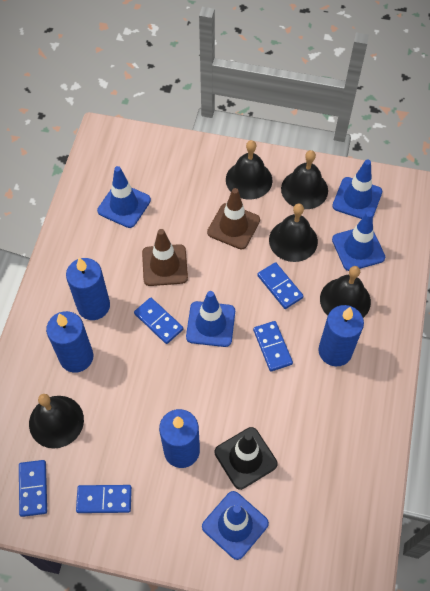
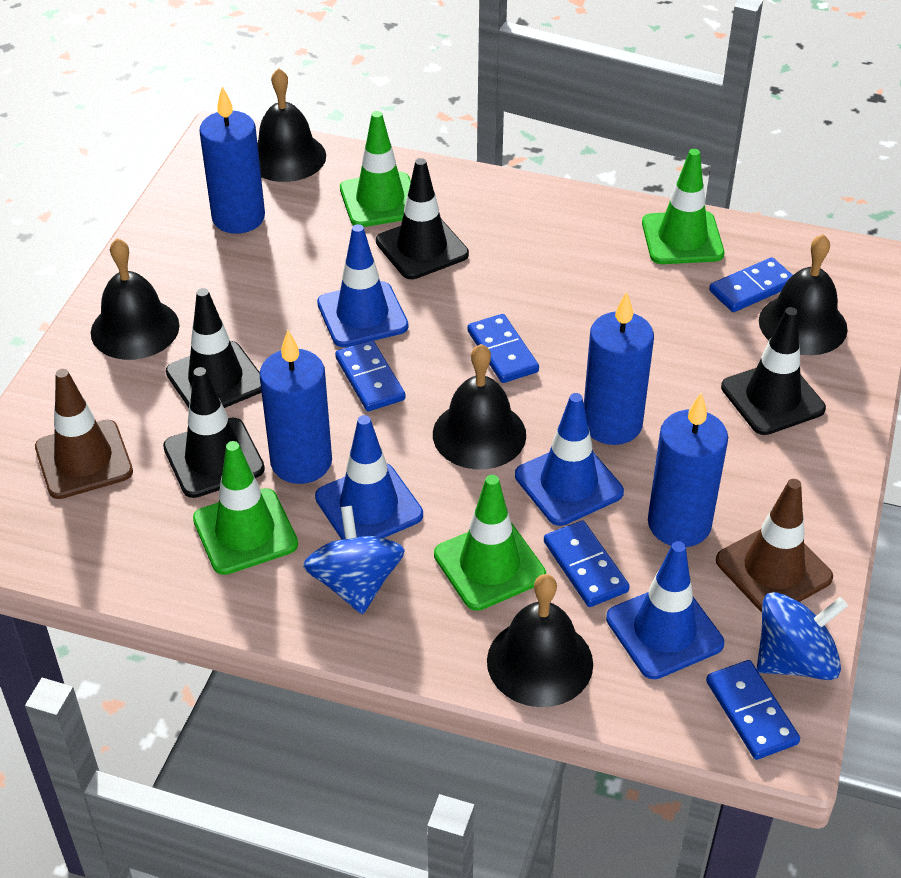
black traffic cone: [214,427,278,490] = 1 -> [163,367,265,498] [166,288,261,408] [376,158,469,279] [721,307,826,435] = 4
blue spinning top: none = 0 -> [303,506,405,614] [757,592,848,680] = 2
blue traffic cone: [97,166,151,228] [186,291,235,347] [202,491,269,560] [332,160,382,219] [332,211,385,271] = 5 -> [315,415,423,540] [317,224,408,347] [515,393,624,526] [606,541,724,679] = 4
green traffic cone: none = 0 -> [193,441,298,575] [340,111,411,227] [434,475,546,611] [642,149,724,264] = 4

